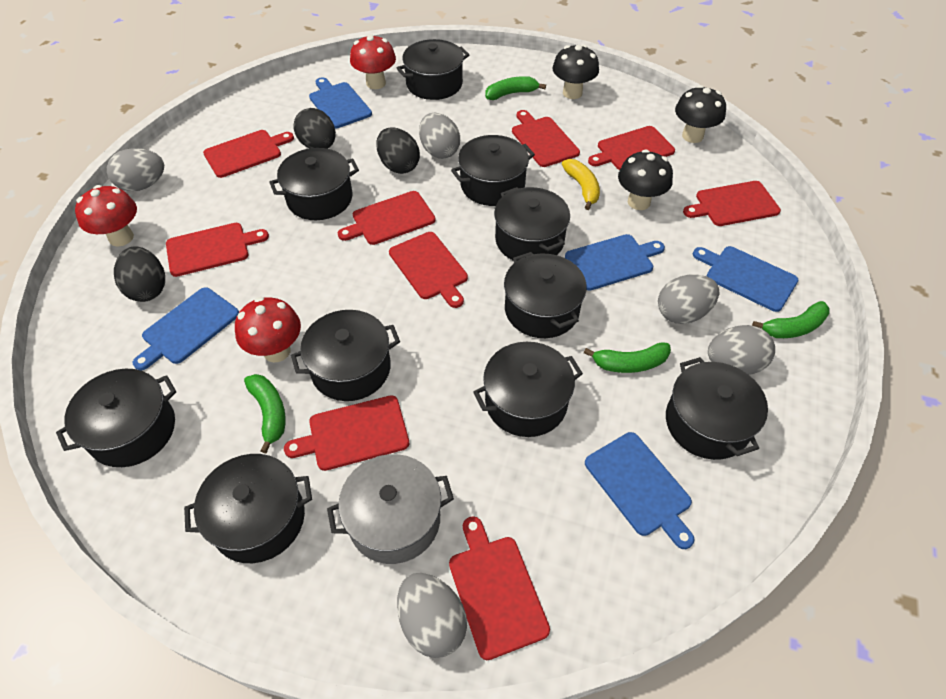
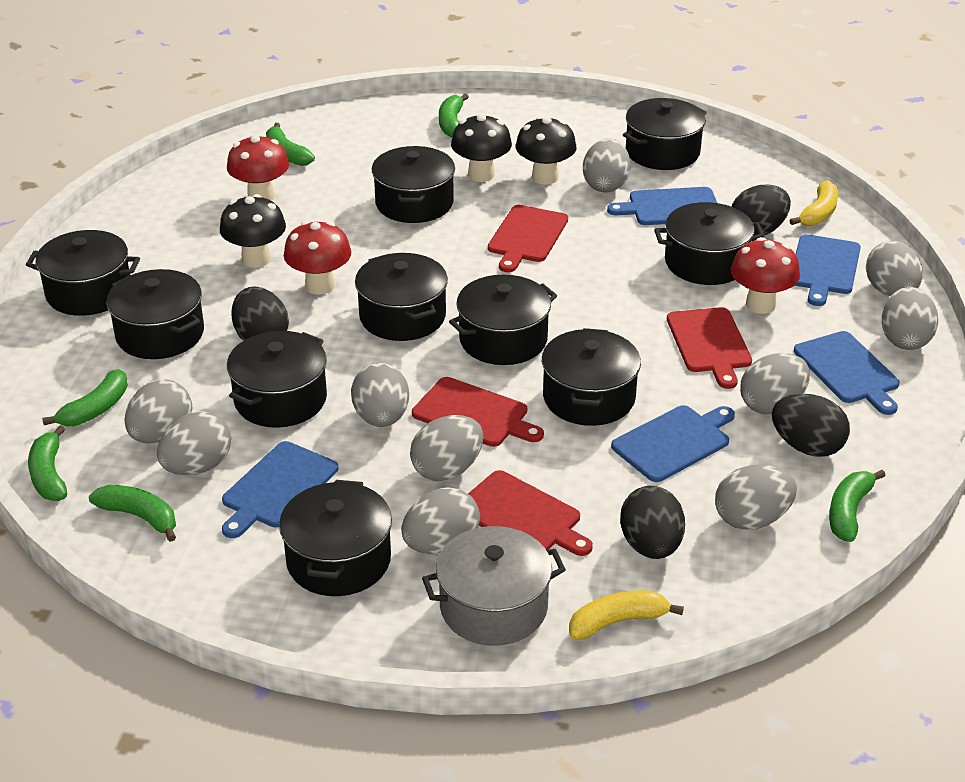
black egg: [114,246,165,302] [294,108,336,149] [376,127,420,174] = 3 -> [231,286,289,341] [620,486,685,559] [731,185,791,236] [772,394,850,457] = 4
green banana: [244,374,286,453] [485,76,546,100] [584,342,671,373] [752,301,830,338] = 4 -> [28,425,67,501] [42,369,128,426] [89,485,176,542] [266,123,315,166] [439,93,469,137] [829,470,886,542] = 6
grey egg: [107,148,164,191] [397,573,467,658] [419,113,460,159] [658,274,719,324] [708,325,775,375] = 5 -> [124,380,192,444] [157,411,231,475] [351,363,409,427] [401,487,480,554] [410,415,483,481] [583,138,631,192] [715,465,797,530] [740,353,810,415] [866,241,923,296] [882,287,938,350] = 10
red cutting board: [166,223,269,277] [203,130,294,178] [284,395,409,471] [338,191,436,245] [389,232,468,308] [449,516,550,660] [512,110,580,167] [588,126,675,170] [683,181,781,226] = 9 -> [412,377,544,447] [468,470,593,556] [488,205,568,272] [667,307,752,389] = 4
yellow banana: [562,159,600,210] = 1 -> [569,590,684,640] [790,180,838,226] = 2

